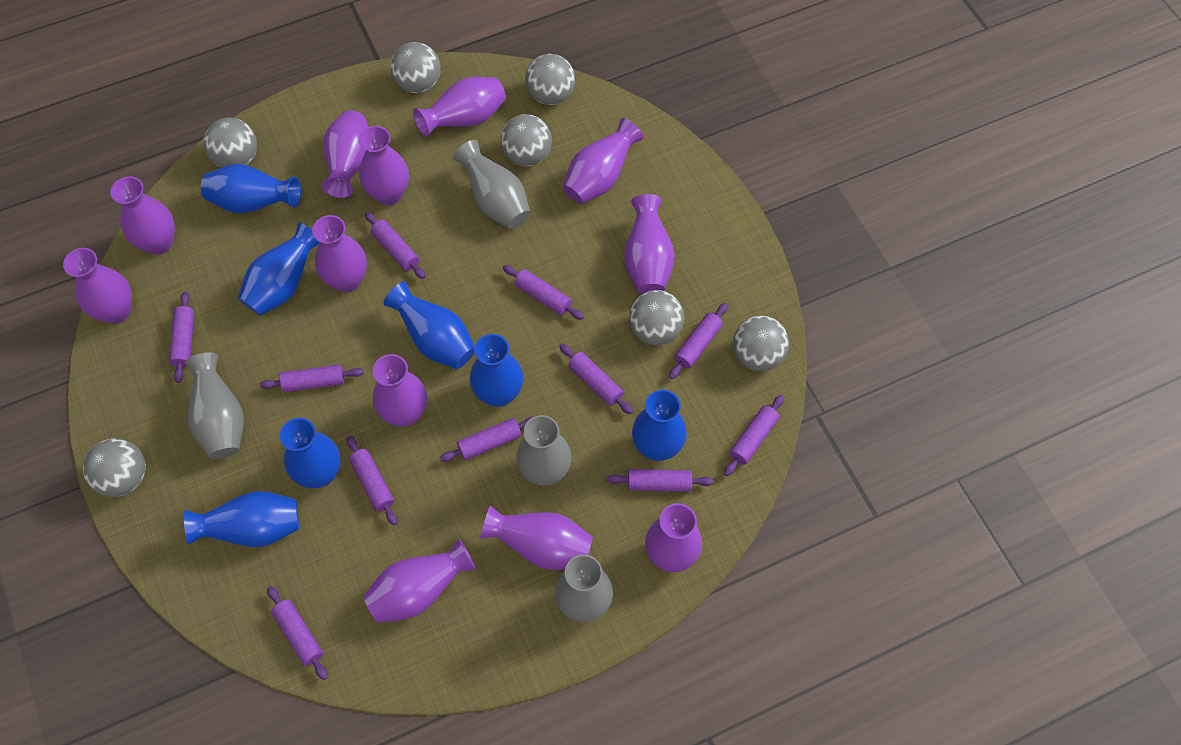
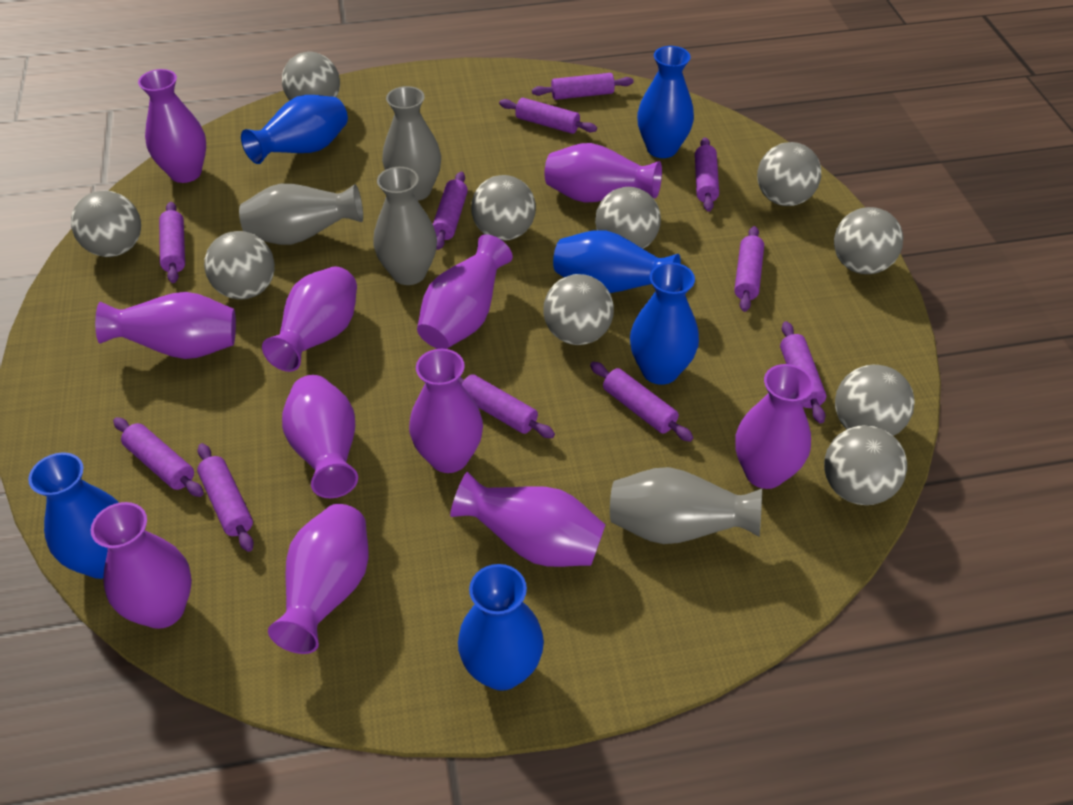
blue vase: [184,491,299,547] [201,164,301,213] [238,222,320,316] [280,418,341,488] [383,281,475,369] [470,334,523,407] [632,390,687,461] = 7 -> [28,452,119,579] [241,95,348,164] [458,564,544,691] [553,230,681,293] [630,262,699,385] [637,46,694,158] = 6
grey ball: [83,438,146,497] [204,118,257,167] [390,42,441,93] [501,114,552,166] [525,54,575,105] [629,290,684,345] [733,316,789,371] = 7 -> [71,191,141,257] [204,231,275,300] [282,52,340,100] [471,175,536,241] [543,274,614,345] [595,187,661,249] [757,142,821,206] [824,425,907,505] [834,207,903,274] [835,365,915,436] = 10
purple vase: [63,248,132,324] [110,176,175,255] [312,215,367,292] [322,110,368,198] [359,126,409,205] [363,539,476,623] [373,354,427,427] [413,77,506,137] [480,505,593,570] [562,118,643,204] [624,194,675,294] [645,503,702,572] = 12 -> [91,502,192,629] [95,292,236,359] [138,69,206,183] [262,267,357,372] [268,504,369,654] [282,375,358,498] [409,349,483,473] [417,234,513,349] [450,472,605,567] [545,143,662,203] [735,364,814,489] = 11

